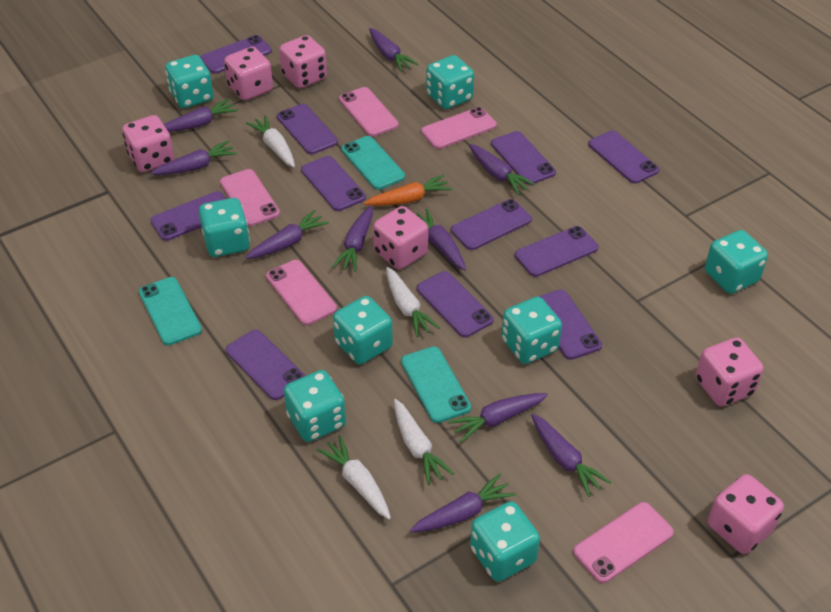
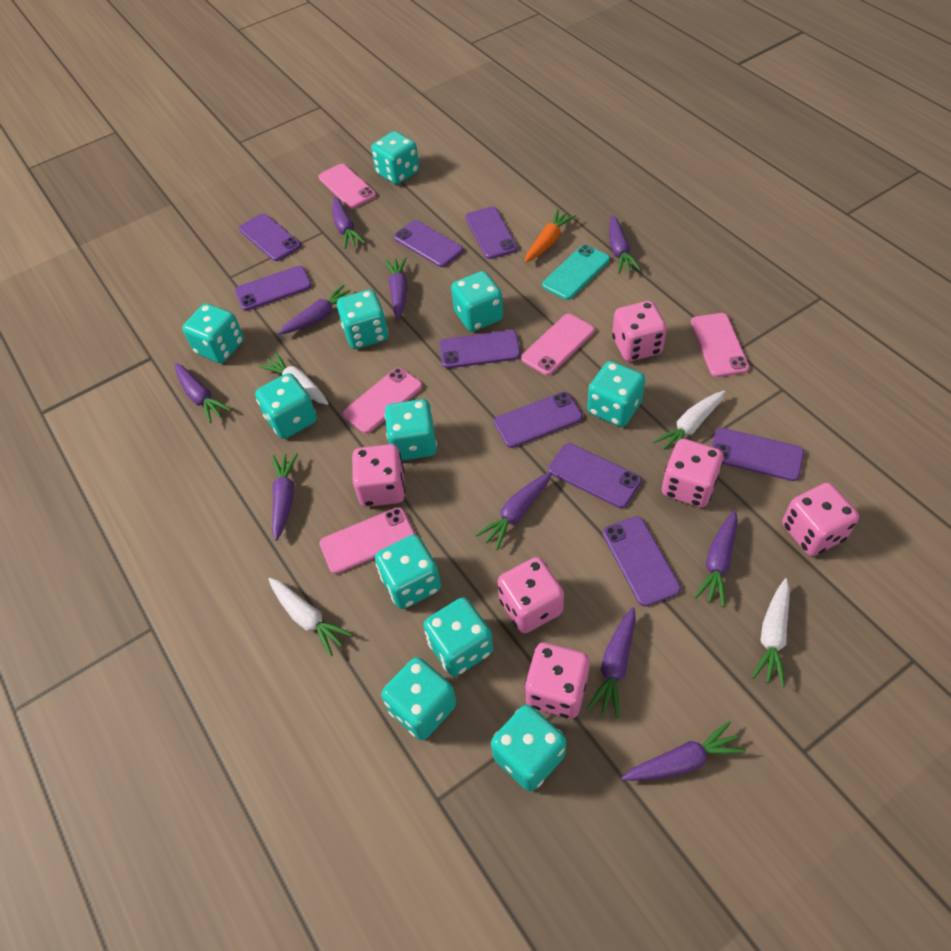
purple phone: [150,191,226,241] [200,35,272,74] [226,330,305,400] [277,104,338,154] [301,156,366,211] [417,271,494,338] [451,199,532,250] [491,131,556,185] [515,226,598,277] [538,289,602,360] [588,131,659,183] = 11 -> [235,266,312,311] [239,214,301,261] [394,220,463,267] [439,330,520,368] [465,207,518,259] [494,392,583,448] [548,443,642,508] [602,516,681,607] [711,428,804,481] = 9
turquoise dice: [165,55,214,108] [199,198,250,257] [284,370,346,442] [333,296,393,364] [426,55,474,109] [470,501,540,582] [502,297,562,364] [705,230,768,294] = 8 -> [182,303,244,363] [255,373,317,439] [337,290,388,349] [371,131,419,185] [375,535,441,609] [381,657,457,740] [384,399,437,461] [423,597,493,676] [451,271,503,332] [491,705,566,791] [587,361,646,427] = 11
turquoise phone: [139,277,202,345] [341,136,405,190] [401,346,471,423] = 3 -> [542,245,610,300] = 1

